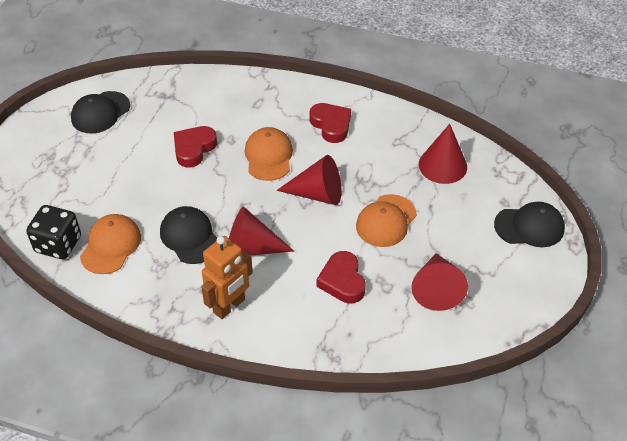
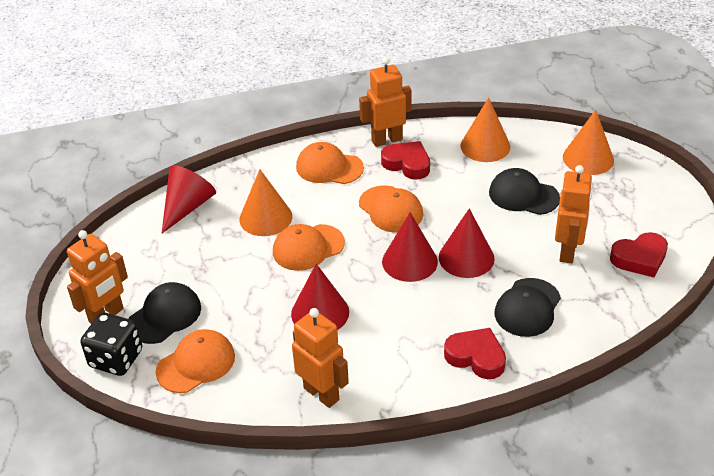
orange cap: [80,214,141,274] [245,127,293,181] [356,194,417,247] = 3 -> [155,329,235,393] [273,224,345,271] [296,142,364,184] [359,186,423,233] = 4
orange cone: none = 0 -> [239,169,292,236] [461,98,510,162] [563,110,614,175] = 3
orange robot: [201,236,253,319] = 1 -> [67,230,128,324] [292,308,349,408] [359,57,412,147] [555,165,593,263] = 4

